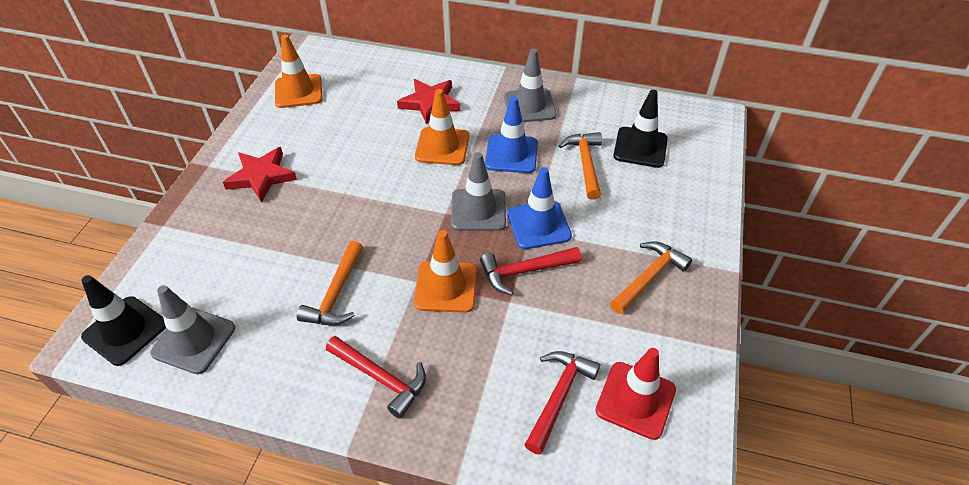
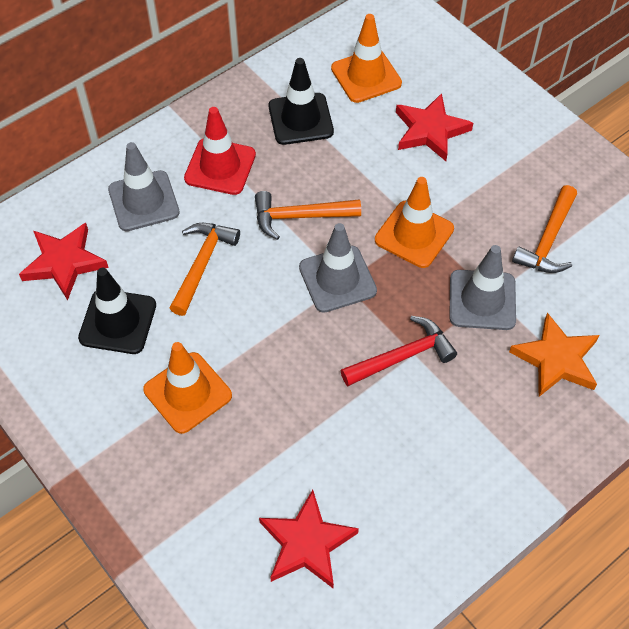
blue traffic cone: [485,96,538,173] [507,167,572,249] = 2 -> none = 0
orange star: none = 0 -> [509,313,599,397] = 1
red hammer: [326,336,426,419] [480,247,581,296] [525,351,600,454] = 3 -> [340,316,457,386] = 1
red star: [223,147,297,203] [397,79,460,125] = 2 -> [19,223,109,300] [259,490,359,588] [396,93,473,161] = 3

